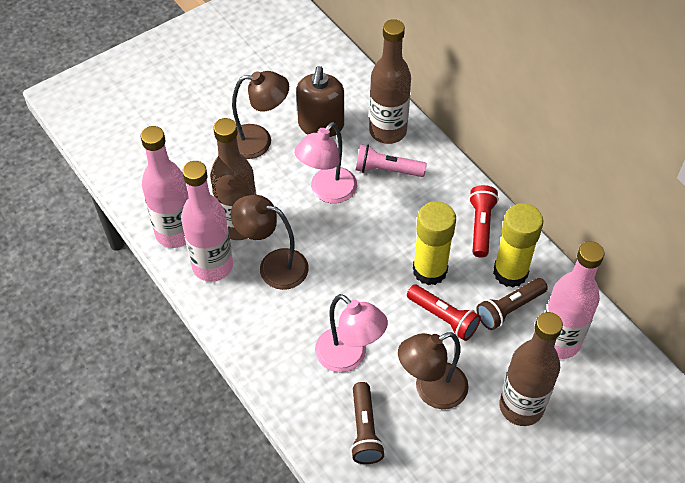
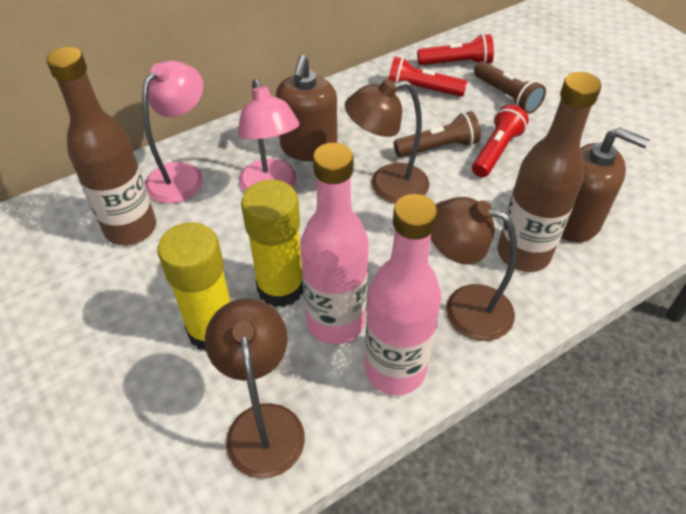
brown bottle: [210,118,256,240] [369,19,411,144] [499,312,563,426] = 3 -> [46,47,156,245] [497,72,602,272] = 2
brown soap dispenser: [296,66,344,137] = 1 -> [276,55,337,161] [561,127,650,242] = 2
pink bottle: [141,126,188,248] [181,161,233,282] [545,241,605,359] = 3 -> [300,142,369,345] [365,194,442,395] = 2
pink flashlight: [356,144,427,177] = 1 -> none = 0
red flashlight: [407,284,481,341] [469,185,499,258] = 2 -> [389,57,467,97] [417,34,494,65] [472,105,529,177] = 3

